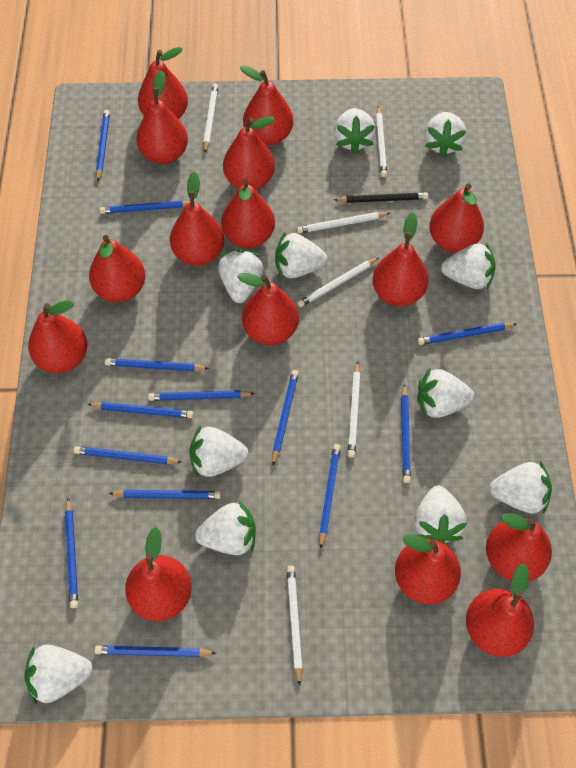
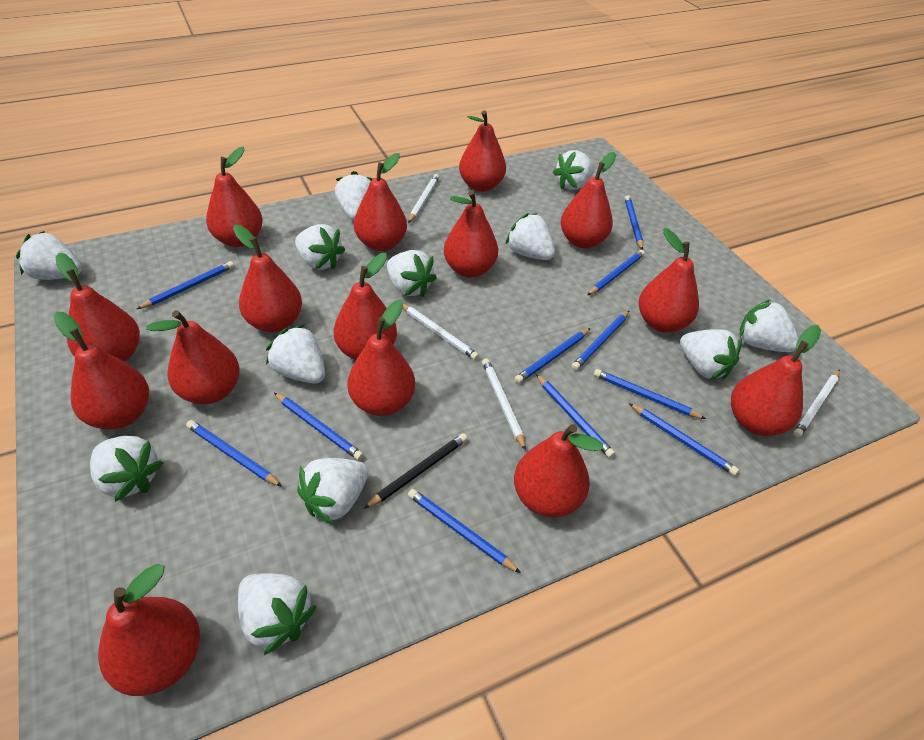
blue pencil: [65,498,78,608] [74,446,182,464] [87,402,194,418] [95,646,216,657] [96,110,110,181] [100,201,190,214] [105,358,209,371] [109,490,221,499] [148,390,255,401] [272,370,299,465] [319,444,341,549] [401,384,411,483] [418,323,516,345] = 13 -> [137,261,234,309] [186,420,282,487] [274,393,364,460] [408,489,521,573] [515,328,591,383] [536,374,615,458] [571,310,630,370] [587,250,645,295] [594,369,706,419] [625,195,643,250] [629,403,739,476] = 11
white pencil: [203,84,218,152] [287,566,302,686] [297,212,390,233] [297,258,379,307] [348,361,360,458] [376,106,387,177] = 6 -> [403,304,479,360] [408,174,439,223] [482,358,526,451] [793,370,840,438] = 4
white strawberry: [24,645,93,704] [189,425,249,477] [195,501,256,555] [218,250,263,303] [275,231,328,278] [334,108,376,154] [414,485,467,543] [417,367,474,418] [424,112,466,157] [441,242,496,289] [489,461,552,514] = 11 -> [16,231,82,280] [90,436,163,502] [238,573,317,655] [266,324,325,383] [295,224,345,270] [297,458,369,524] [335,171,373,220] [387,250,437,297] [505,213,555,260] [553,150,595,190] [680,329,742,380] [740,299,798,352] = 12

